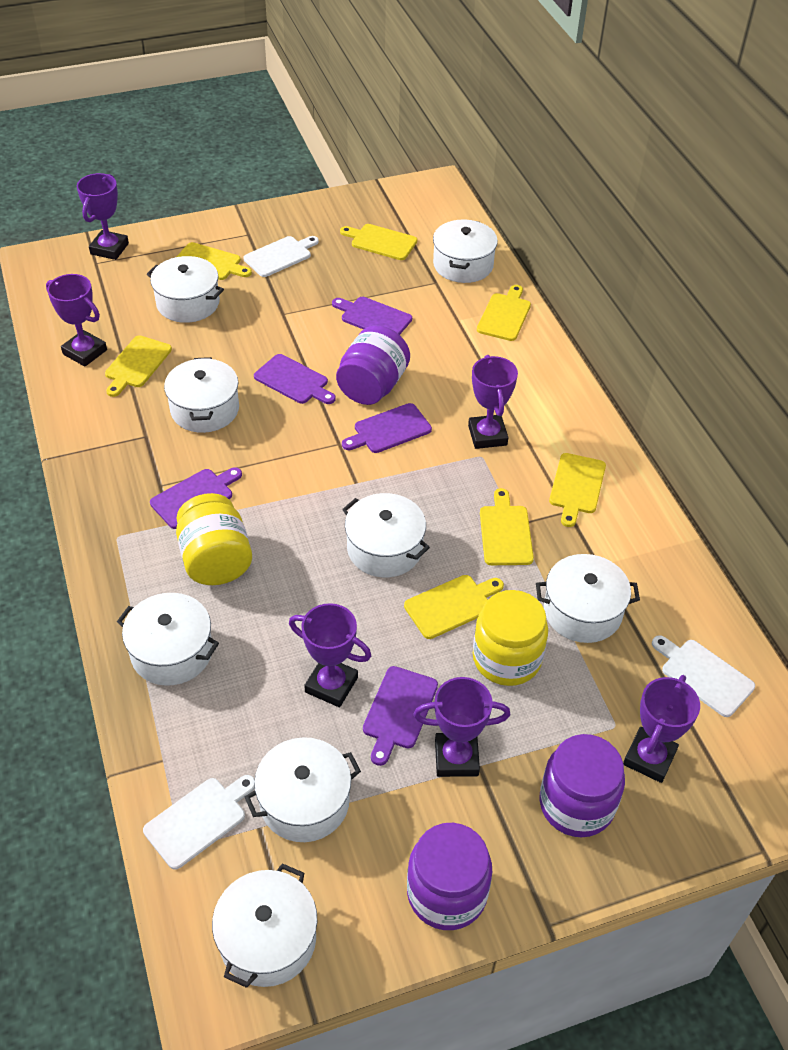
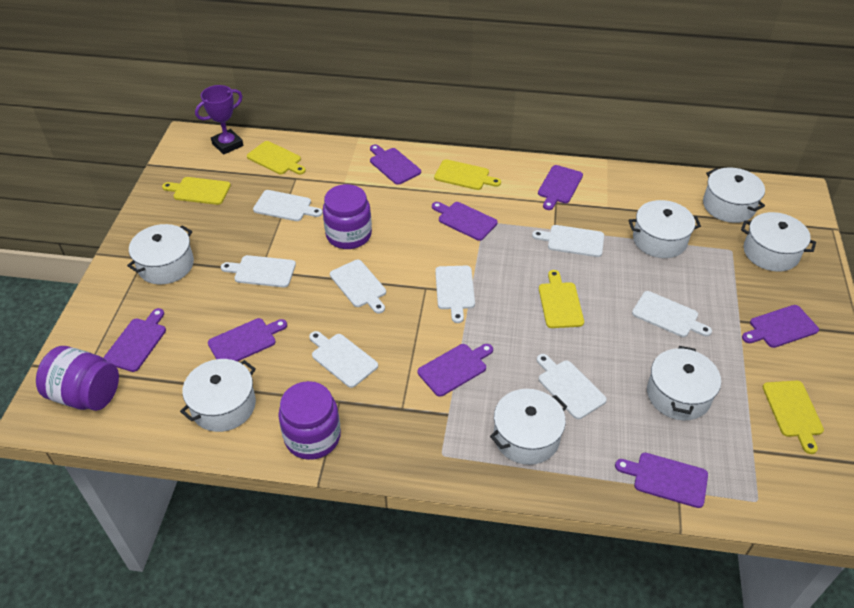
purple cutting board: [150,467,242,529] [254,354,336,404] [332,297,412,335] [342,403,432,453] [363,666,438,766] = 5 -> [103,308,166,372] [208,318,287,362] [370,144,421,185] [418,344,493,397] [432,202,498,241] [538,165,583,210] [615,453,708,508] [742,305,819,348] = 8
purple trophy: [46,274,107,367] [77,173,129,260] [289,603,371,707] [413,677,510,777] [468,355,518,449] [623,675,700,783] = 6 -> [195,85,243,155] = 1
white cutting board: [143,775,255,870] [243,236,319,277] [652,635,755,717] = 3 -> [221,255,296,288] [253,190,322,221] [309,331,378,388] [330,260,386,313] [435,266,475,323] [532,225,604,257] [537,354,607,419] [632,291,712,337] = 8
white pot: [117,593,219,686] [147,256,224,323] [164,357,239,433] [212,863,317,988] [245,737,361,842] [342,493,430,577] [433,219,498,283] [536,554,640,643] = 8 -> [127,224,194,284] [180,359,256,432] [490,389,567,465] [629,200,701,258] [647,346,721,420] [703,167,765,223] [741,212,816,272] = 7
yellow cutting board: [105,335,172,397] [177,242,252,280] [340,224,417,260] [404,575,504,639] [477,285,531,341] [480,488,534,565] [549,453,606,527] = 7 -> [162,177,231,205] [247,141,306,174] [434,159,501,190] [539,270,584,328] [763,381,824,454] = 5
yellow jar: [176,493,252,585] [473,590,548,686] = 2 -> none = 0

